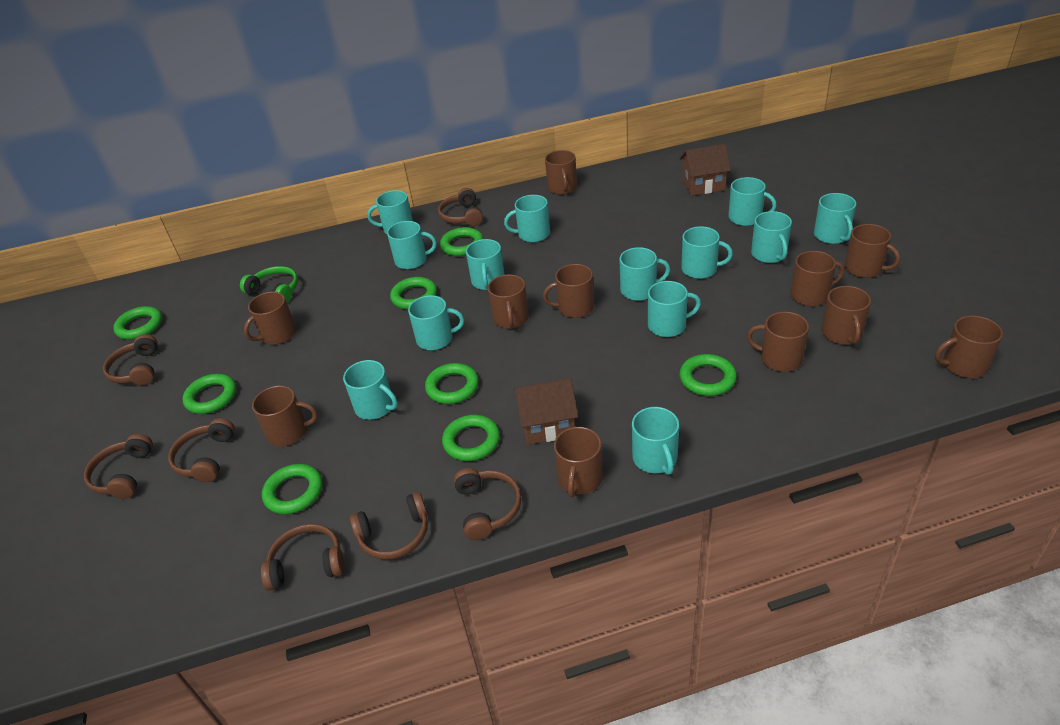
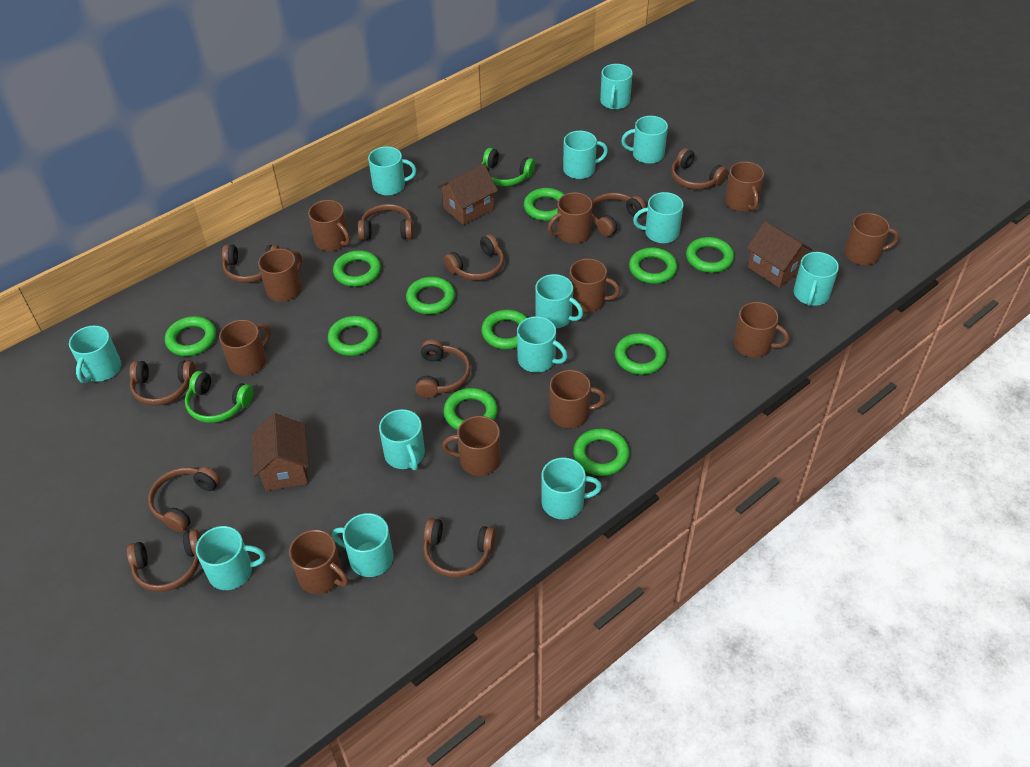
brown headphones: [84,434,153,499] [103,334,158,385] [168,418,235,482] [261,524,344,591] [350,492,428,559] [438,188,483,226] [454,468,522,540] = 7 -> [127,529,201,592] [129,361,196,406] [148,467,220,532] [222,244,280,283] [358,204,413,240] [415,339,471,398] [423,518,496,578] [444,234,504,280] [592,192,646,237] [671,148,728,189] = 10
brown house: [514,378,578,445] [679,144,731,196] = 2 -> [252,413,309,491] [437,164,498,225] [747,221,813,288] = 3
green headphones: [240,266,298,303] = 1 -> [185,371,254,423] [482,148,535,186] = 2
green ring: [113,306,162,340] [182,374,236,414] [262,464,322,514] [390,277,437,310] [425,363,479,404] [440,227,483,256] [442,415,500,461] [679,354,737,396] = 8 -> [165,316,216,356] [328,316,379,356] [333,250,381,287] [406,277,455,314] [443,388,498,430] [481,310,527,349] [524,188,565,221] [573,428,630,476] [615,333,667,375] [629,247,677,284] [686,237,734,273] = 11

